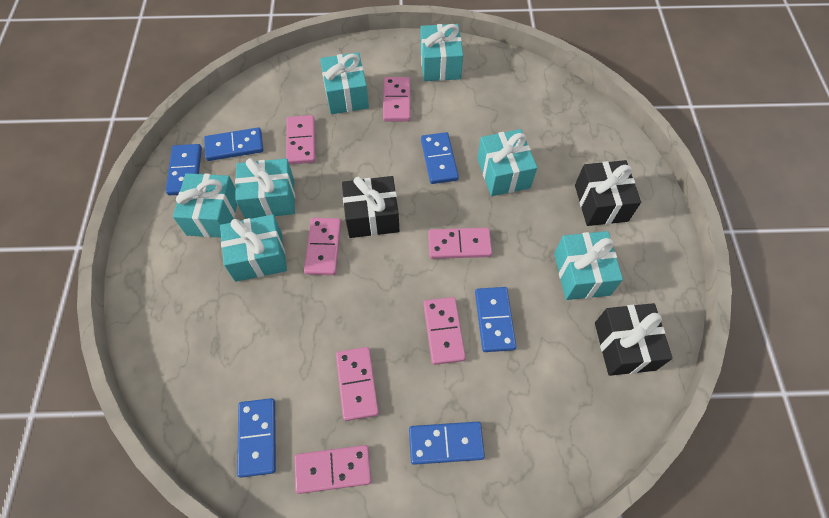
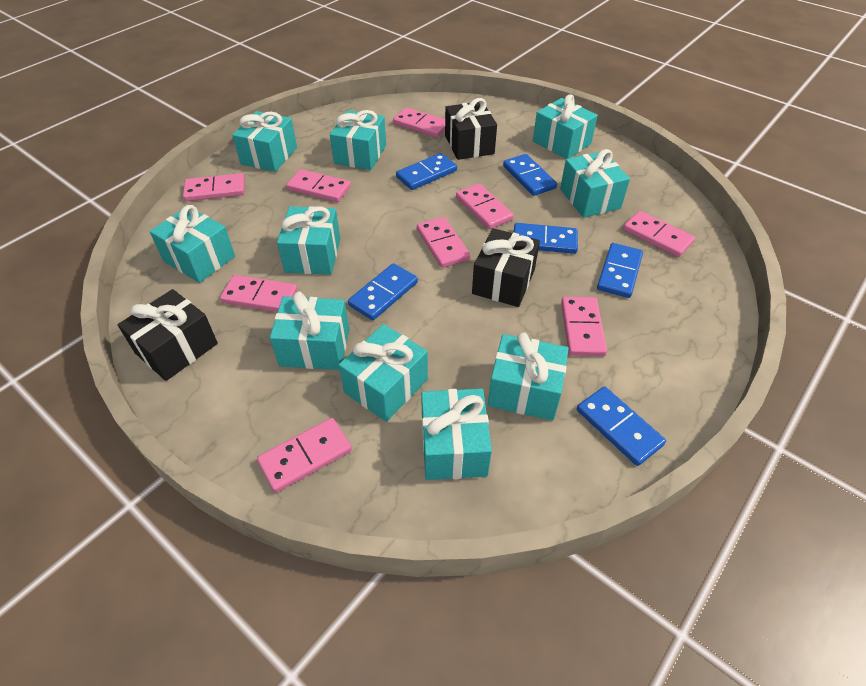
pink domino: [286,115,316,164] [294,445,371,494] [304,218,341,275] [336,347,379,421] [383,77,410,122] [423,297,466,365] [428,228,492,259] = 7 -> [183,173,245,201] [220,275,298,312] [257,418,352,493] [286,169,351,202] [393,107,445,137] [417,217,470,268] [456,183,514,229] [561,297,607,356] [623,211,695,257] = 9
turquoise gift: [173,173,237,238] [220,215,287,282] [235,158,295,219] [320,52,369,114] [420,24,463,81] [477,129,537,196] [554,231,623,300] = 7 -> [149,205,235,283] [232,111,297,172] [270,292,349,370] [277,206,340,275] [330,110,386,170] [339,324,428,422] [421,389,492,480] [488,332,569,421] [533,94,598,159] [560,149,630,218] = 10

